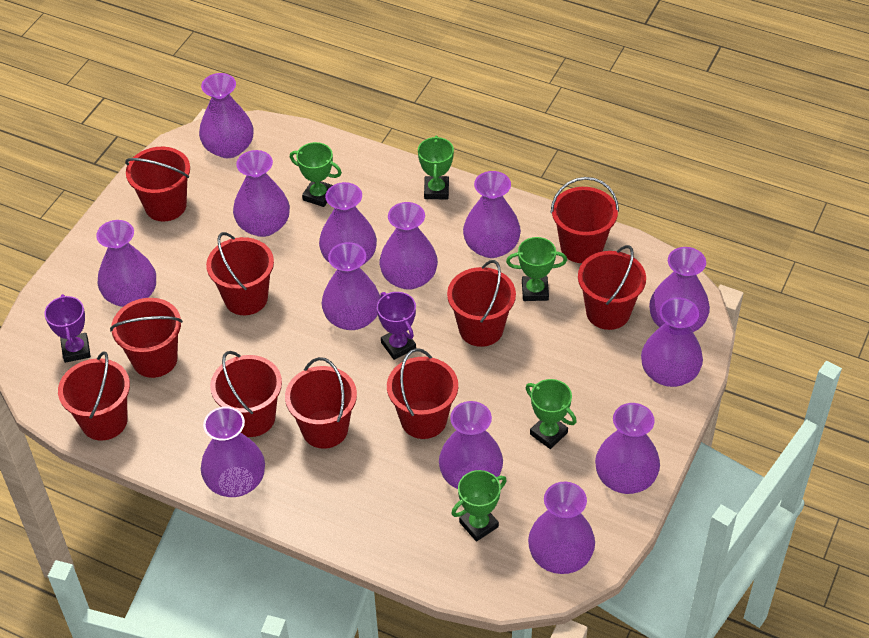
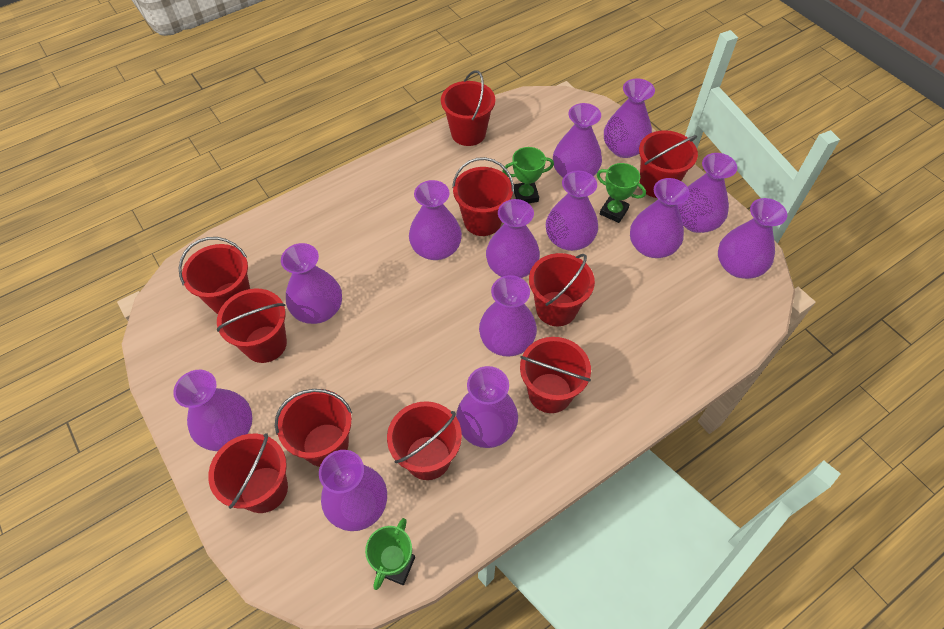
green trophy: [290,142,342,207] [418,136,454,199] [451,470,507,542] [506,237,567,301] [526,379,577,449] = 5 -> [365,518,415,590] [502,147,554,203] [597,163,646,223] = 3
purple trophy: [44,294,91,363] [377,292,416,360] = 2 -> none = 0

